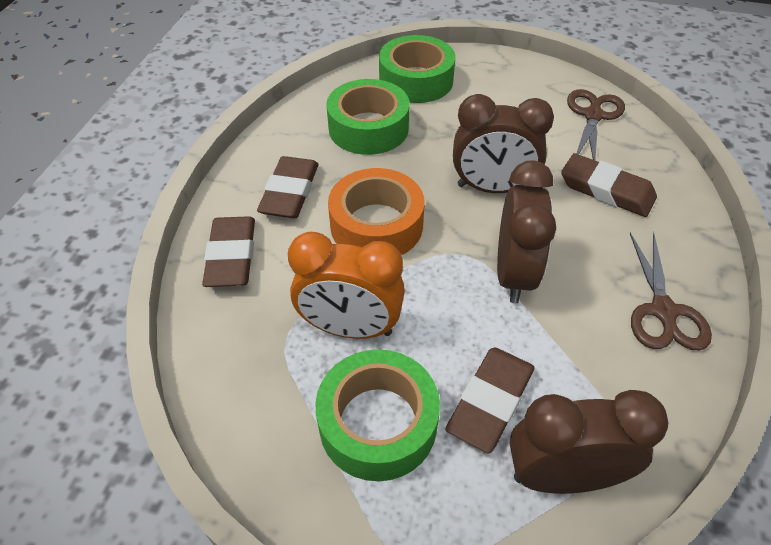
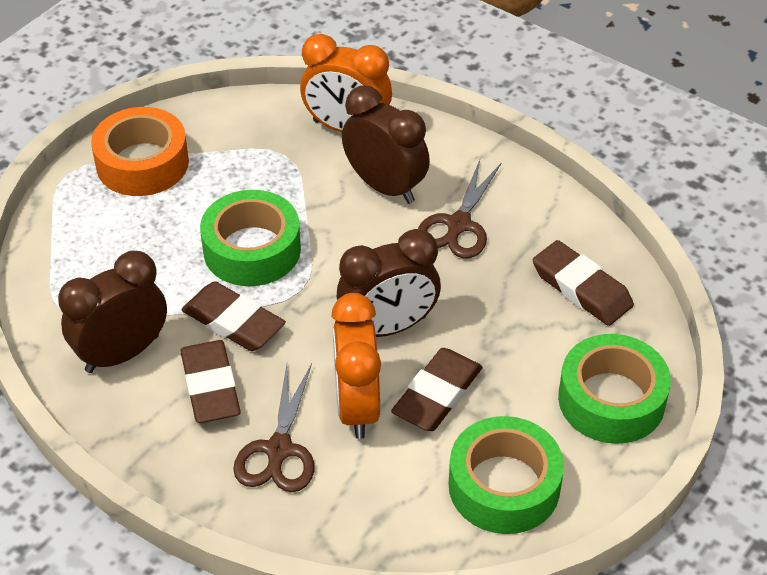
orange clock: [288,232,405,339] = 1 -> [300,34,392,132] [331,293,381,439] = 2

